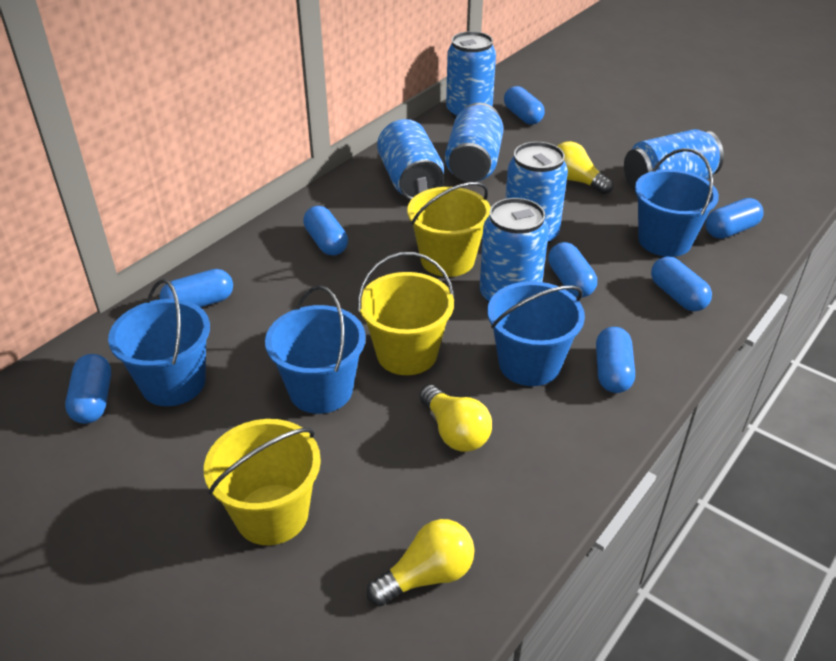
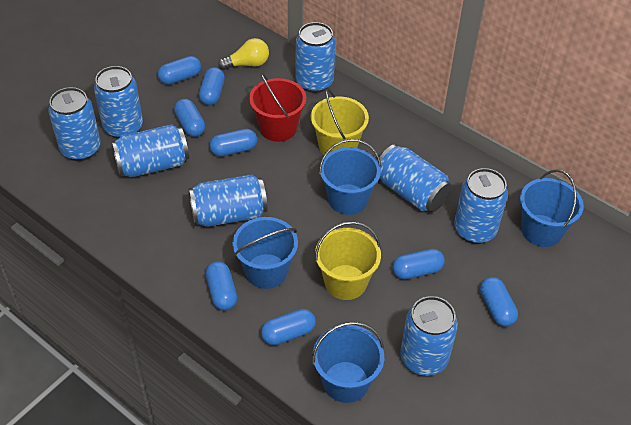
blue can: [377,119,444,200] [445,103,503,182] [446,31,496,118] [480,198,549,303] [505,142,568,245] [624,129,724,190] = 6 -> [48,87,101,161] [94,66,143,139] [111,124,189,177] [189,175,268,227] [296,22,336,93] [379,144,452,212] [400,296,458,376] [454,168,508,244] = 8
red bucket: none = 0 -> [249,72,307,142] = 1
yellow bucket: [204,419,321,545] [358,252,454,375] [407,182,491,277] = 3 -> [311,89,369,155] [315,221,381,300] = 2
yellow light bulb: [367,519,474,606] [419,385,492,452] [557,141,613,194] = 3 -> [218,38,269,70] = 1

